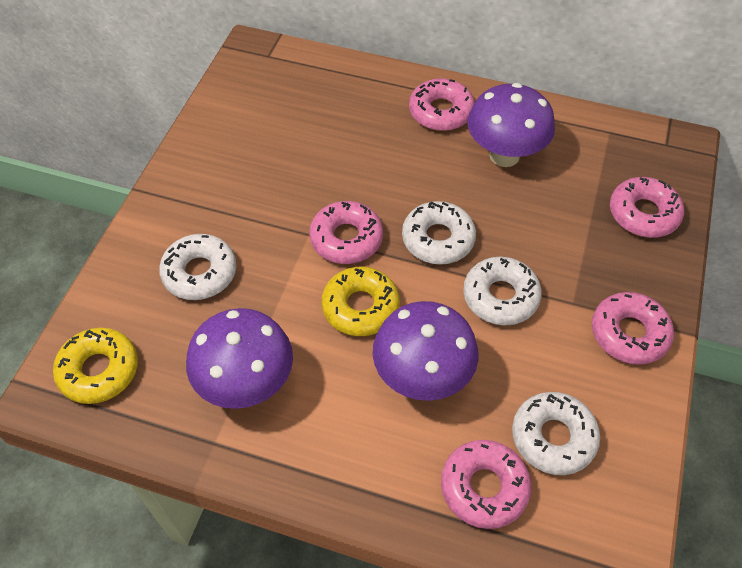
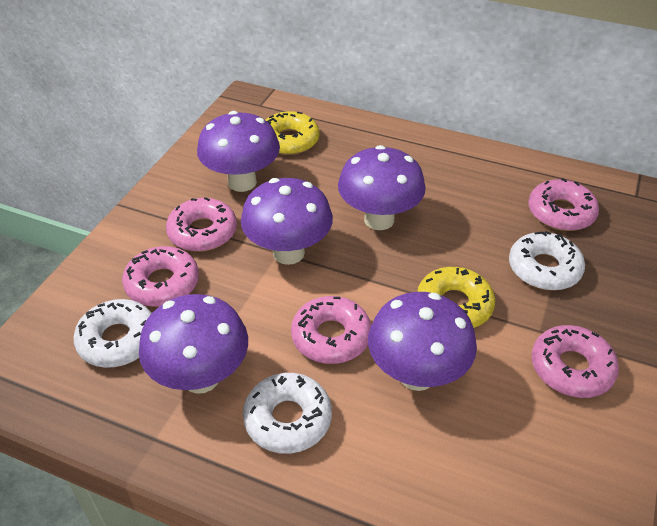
purple mushroom: [186,308,293,409] [372,301,479,401] [467,83,555,167] = 3 -> [139,294,248,394] [197,111,280,192] [241,178,333,265] [338,145,426,230] [368,292,477,391] = 5
white donut: [159,234,236,300] [402,201,476,265] [463,256,542,325] [512,392,600,475] = 4 -> [73,299,152,368] [243,373,332,454] [509,231,585,291] = 3

